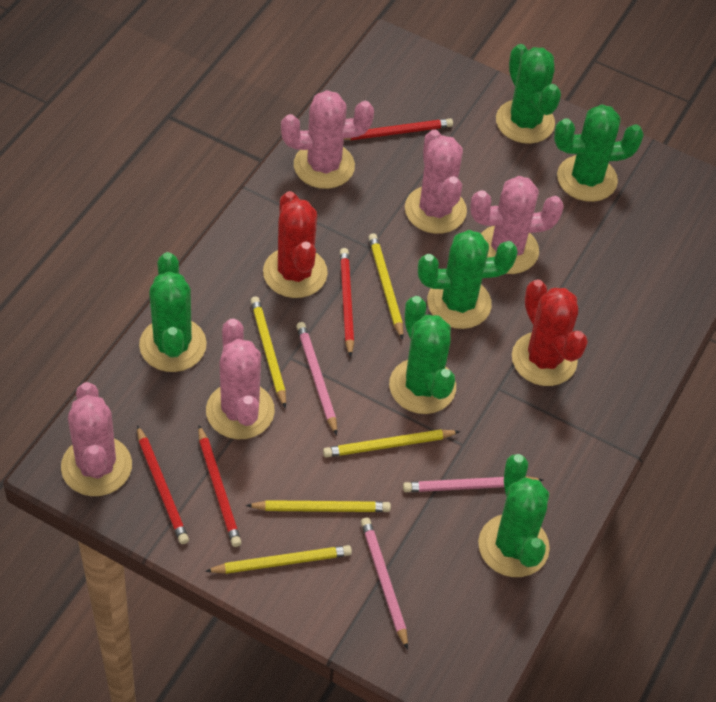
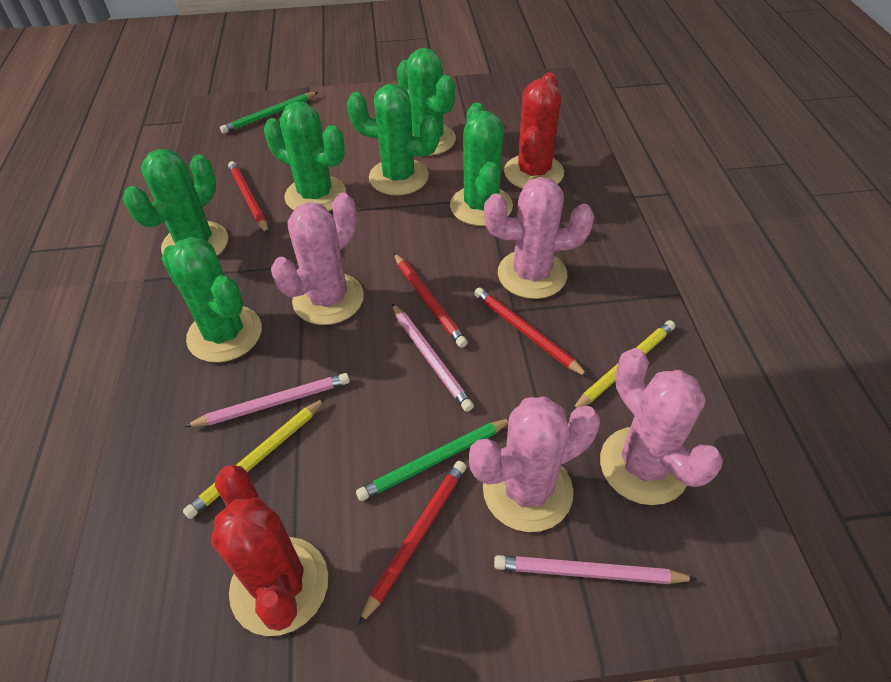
green pencil: none = 0 -> [220,92,318,134] [356,419,509,501] = 2
pink cactus: [61,382,132,496] [206,318,275,439] [281,90,374,189] [405,130,467,234] [470,176,564,274] = 5 -> [271,193,364,325] [469,397,600,532] [484,177,594,299] [600,348,723,505] = 4
yellow pencil: [205,545,352,574] [246,500,391,512] [250,296,286,408] [323,429,460,457] [368,233,403,340] = 5 -> [183,398,326,519] [571,320,675,412] = 2

